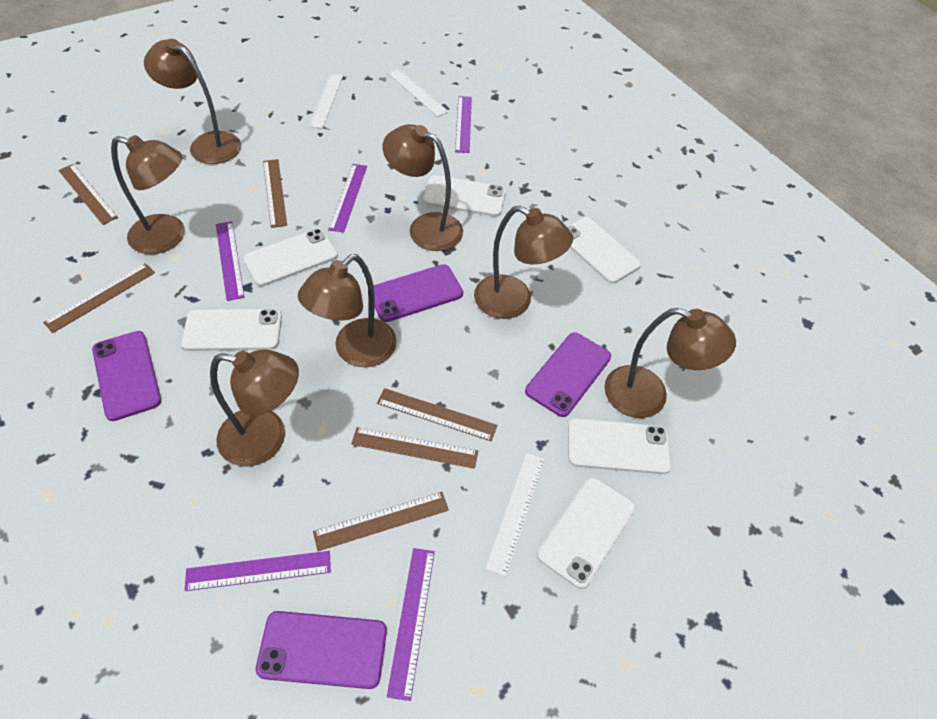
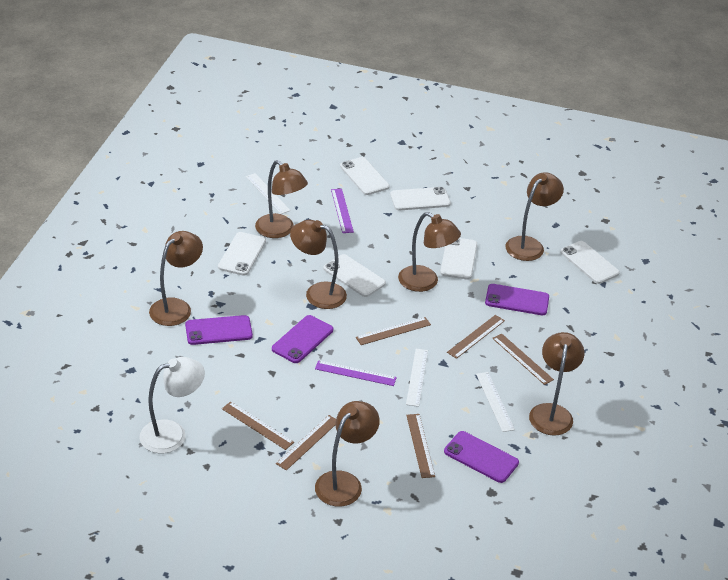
purple ruler: [184,551,331,591] [216,221,245,301] [328,164,367,233] [387,548,435,701] [455,96,472,153] = 5 -> [315,360,397,386] [331,189,354,233] = 2
white lamp: none = 0 -> [139,357,205,453] = 1

